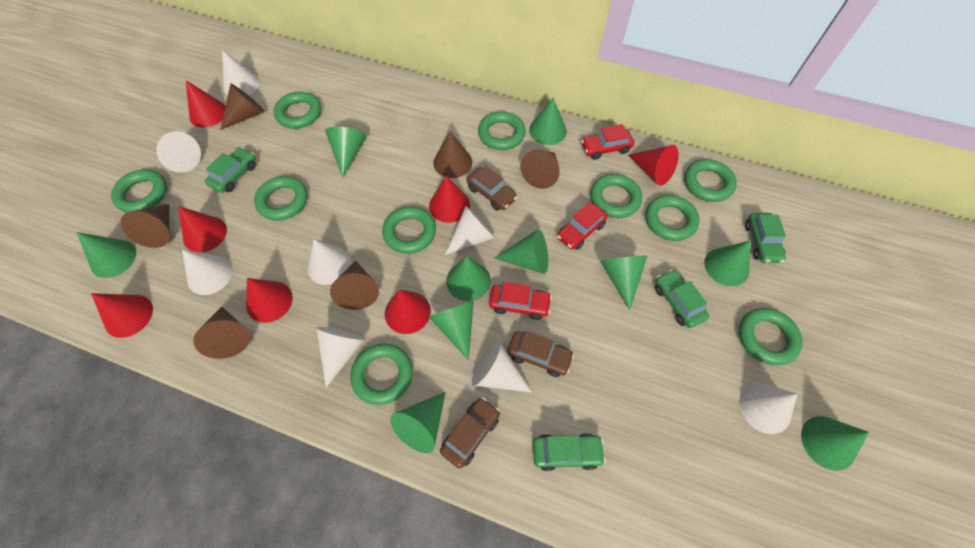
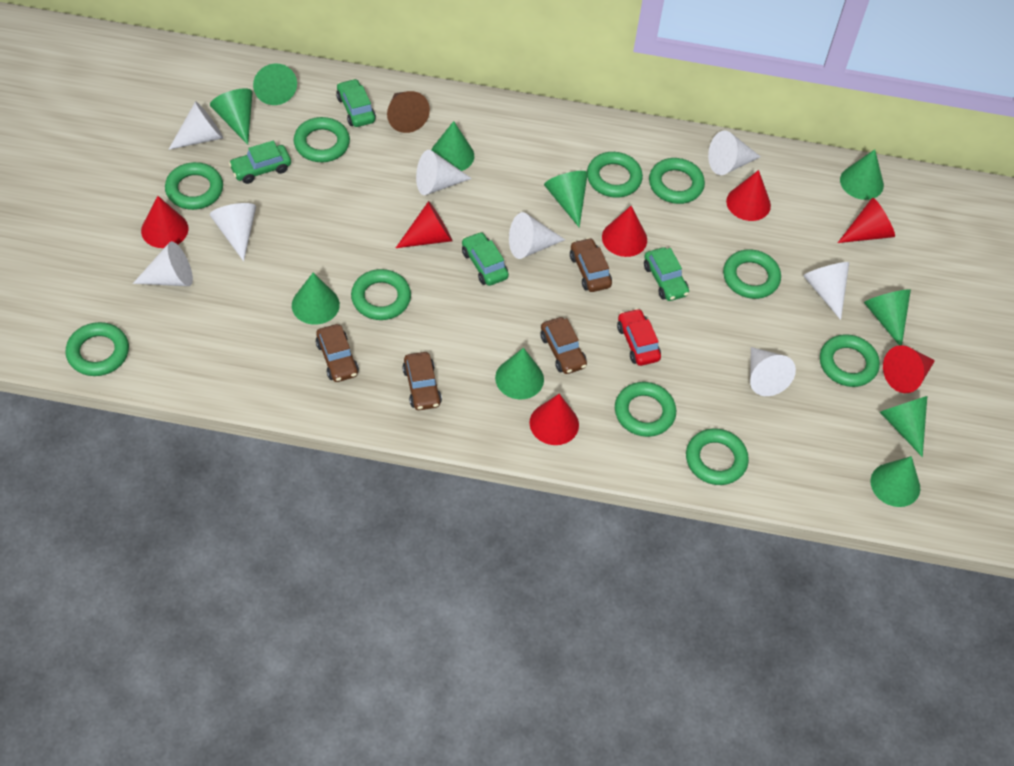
brown car: [440,397,500,469] [466,165,517,211] [507,331,574,377] = 3 -> [316,324,359,382] [402,352,442,410] [540,317,587,374] [570,238,612,292] = 4
brown cone: [121,204,169,248] [193,307,250,359] [220,84,264,130] [330,260,379,310] [433,131,472,178] [521,150,560,189] = 6 -> [387,91,430,133] = 1
red car: [489,282,552,320] [557,203,608,250] [581,124,634,160] = 3 -> [617,308,661,366] = 1

